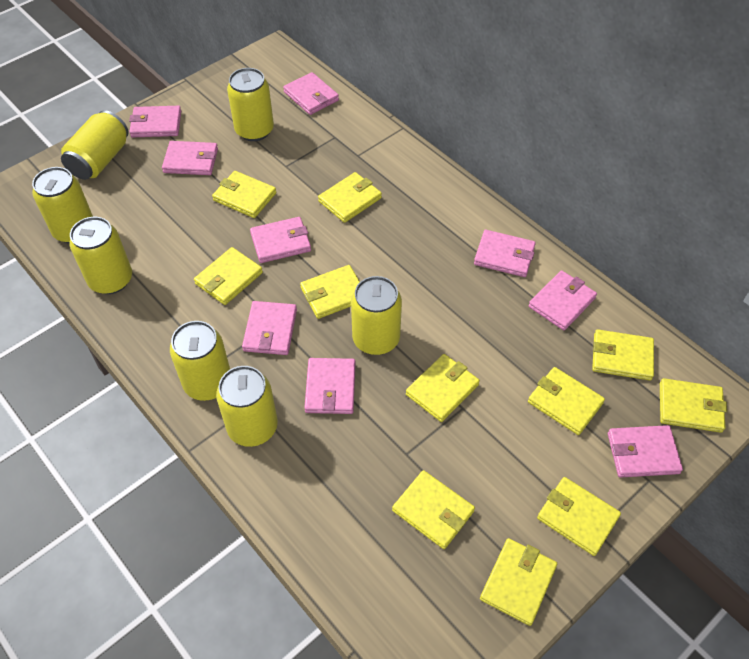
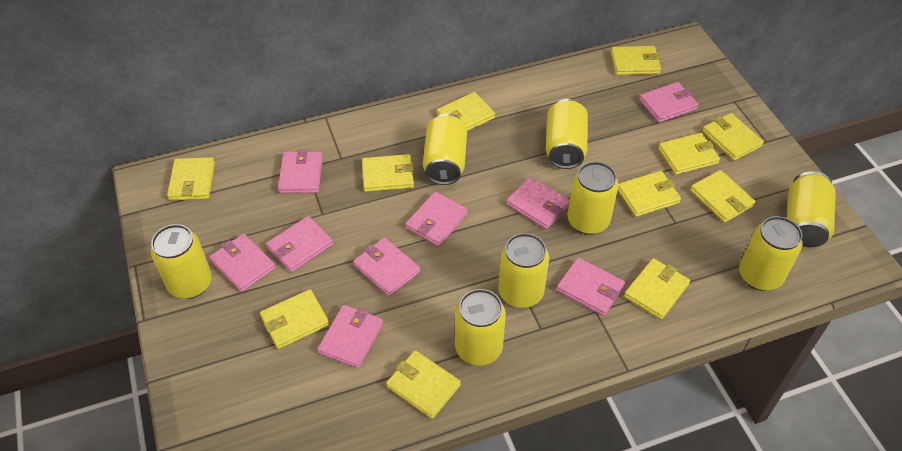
yellow can: [32,167,93,243] [61,110,129,180] [70,217,132,294] [170,321,230,401] [216,366,278,447] [227,68,274,141] [351,276,402,355] = 7 -> [151,224,212,299] [423,114,467,185] [455,289,506,366] [498,233,549,308] [546,99,588,169] [567,162,618,235] [739,216,803,291] [787,171,836,247] = 8

